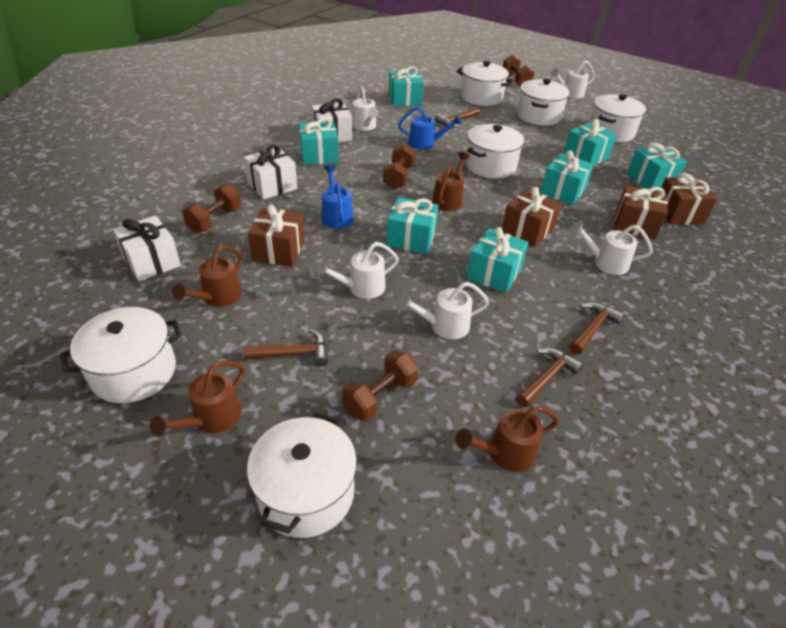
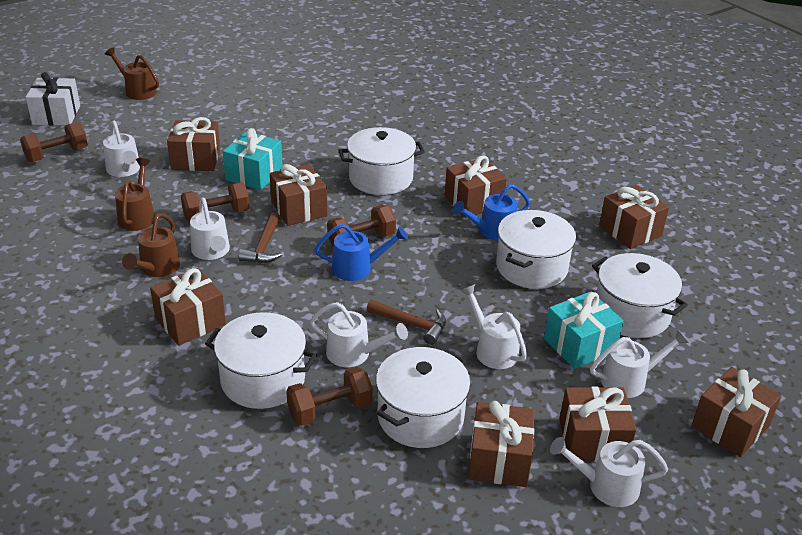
brown gift: [248,204,305,267] [502,187,562,247] [615,186,668,239] [661,173,717,225] = 4 -> [150,268,226,346] [167,117,220,171] [270,164,327,226] [445,155,507,218] [468,401,535,487] [559,387,636,462] [599,185,669,249] [692,367,781,457] = 8
brown hammer: [244,329,328,366] [435,107,480,128] [516,348,583,407] [570,302,624,354] = 4 -> [238,213,282,263] [366,300,446,345] = 2
brown watering can: [150,361,245,436] [172,245,242,307] [432,152,470,211] [456,406,559,472] = 4 -> [105,47,159,100] [115,158,155,231] [122,213,180,277] = 3
turquoise gift: [299,117,339,165] [386,197,439,254] [389,66,424,106] [467,227,528,293] [540,150,594,205] [563,119,617,166] [627,143,687,191] = 7 -> [223,128,282,190] [544,291,624,369] = 2
white gift: [113,216,181,281] [244,144,297,200] [312,98,352,142] = 3 -> [26,72,80,126] = 1
white pot: [60,307,182,403] [247,413,357,538] [457,61,513,106] [465,124,524,178] [517,79,570,126] [589,94,646,142] = 6 -> [205,312,317,409] [338,127,425,195] [376,347,471,448] [496,210,576,289] [592,253,688,338] = 5
white watering can: [316,242,399,299] [352,86,379,131] [398,282,489,339] [551,61,595,98] [571,221,653,275] = 5 -> [103,121,140,177] [190,197,230,260] [310,302,408,367] [461,284,527,369] [550,437,668,507] [590,330,689,398] = 6

